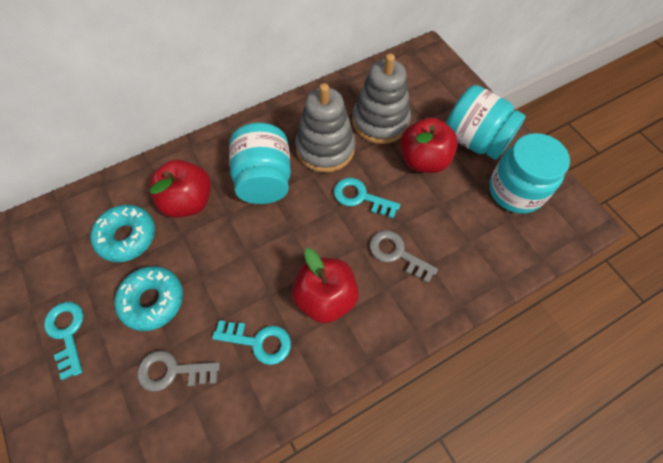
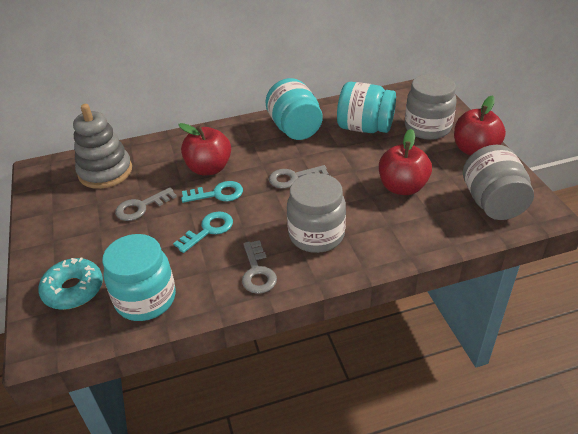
grey jar: none = 0 -> [287,173,346,253] [405,74,456,140] [463,145,534,220] = 3
grey key: [137,350,220,392] [370,230,438,283] = 2 -> [115,187,177,221] [242,240,277,294] [269,165,329,189] = 3
grey stacking toy: [295,83,355,173] [352,54,411,144] = 2 -> [73,104,132,189] = 1
turquoise donut: [90,205,155,262] [115,266,183,331] = 2 -> [38,258,103,310] = 1
turquoise key: [44,302,83,380] [212,320,291,365] [334,178,400,218] = 3 -> [173,211,233,253] [181,181,243,203] = 2

